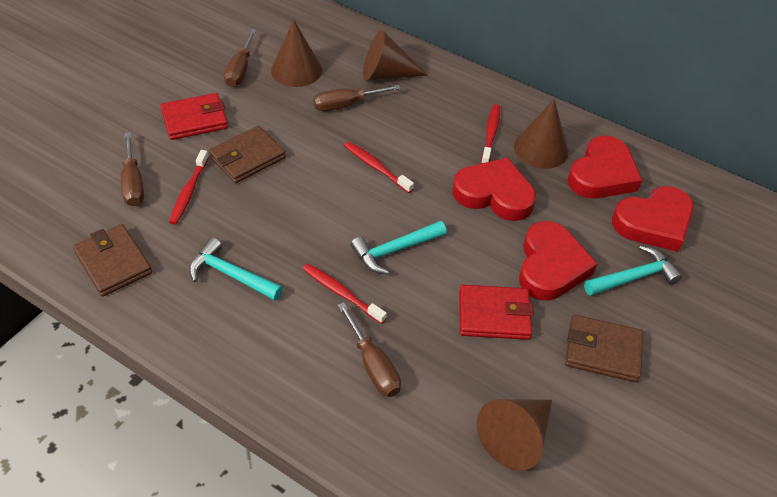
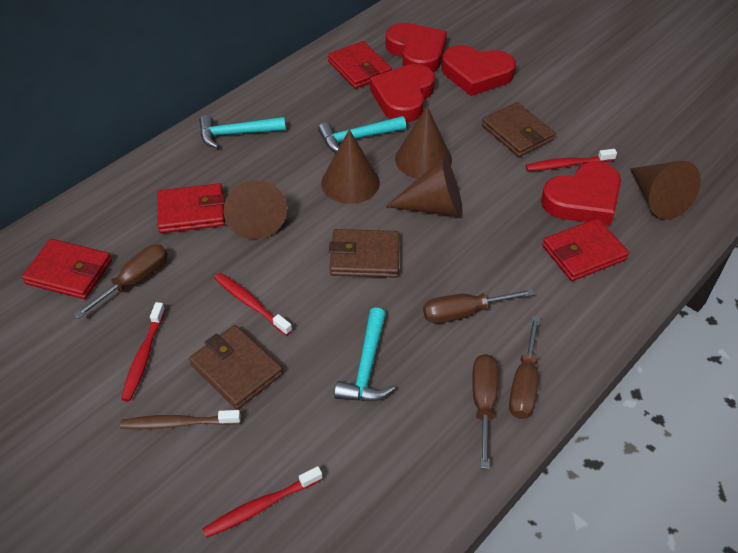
brown cone: [271,19,322,87] [363,30,428,81] [477,399,552,471] [514,99,569,169] = 4 -> [224,180,287,239] [321,129,380,204] [386,157,462,217] [395,106,452,179] [630,161,701,220] = 5
brown toothbrush: none = 0 -> [120,410,241,429] = 1
red wallet: [161,93,228,140] [459,285,534,340] = 2 -> [22,239,112,299] [157,183,225,233] [328,41,392,89] [542,218,629,281] = 4

